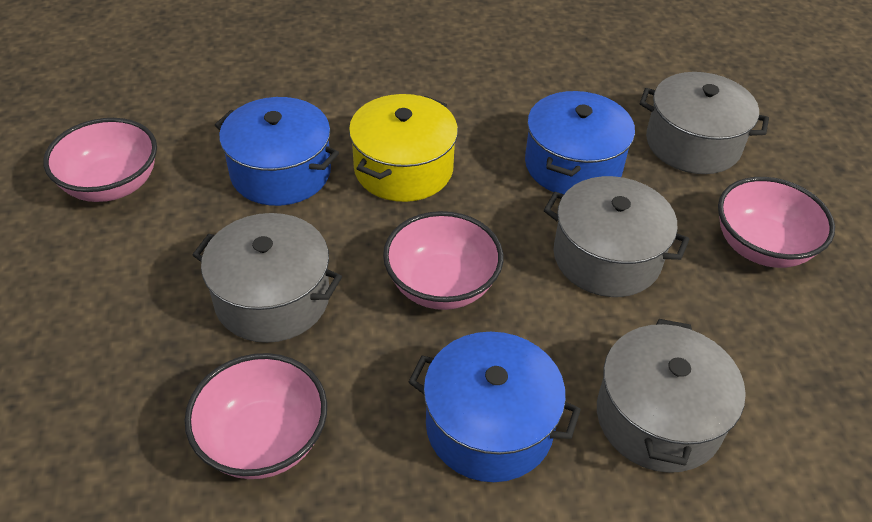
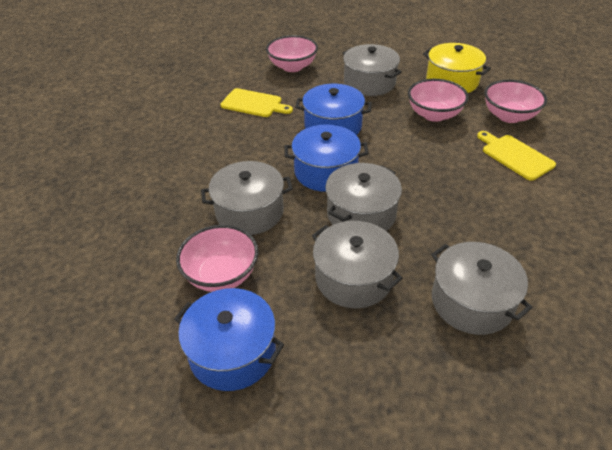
grey pot: [192,213,342,343] [544,176,689,297] [597,319,746,473] [640,72,769,174] = 4 -> [201,161,293,235] [312,221,403,308] [326,163,402,231] [343,44,402,96] [431,242,533,335] = 5
yellow cutting board: none = 0 -> [220,88,293,117] [477,131,556,181] = 2

